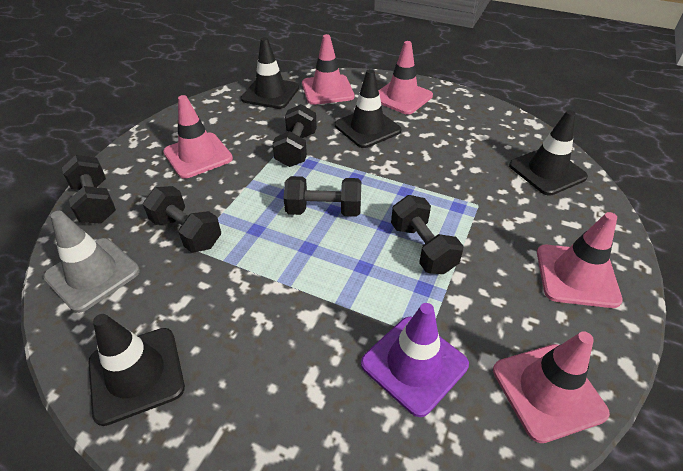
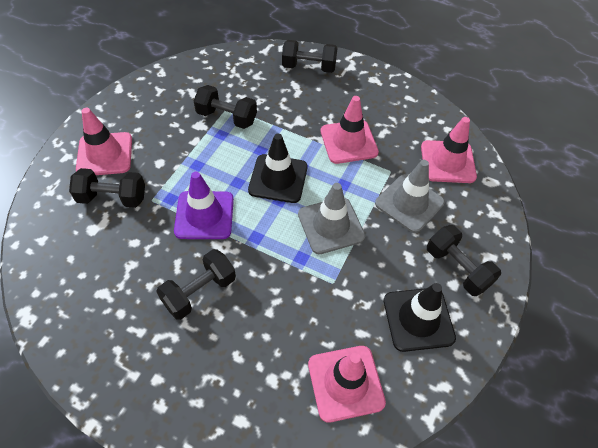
black traffic cone: [89,314,185,426] [241,37,299,109] [335,69,401,148] [509,110,588,196] = 4 -> [248,134,308,203] [384,283,456,352] = 2
grey traffic cone: [43,211,140,313] = 1 -> [298,183,365,254] [375,160,445,233] = 2
pink traffic cone: [163,95,233,179] [302,34,355,105] [378,41,433,114] [493,331,610,443] [537,212,623,308] = 5 -> [76,108,132,175] [308,346,386,423] [321,96,379,164] [421,117,477,183] = 4

